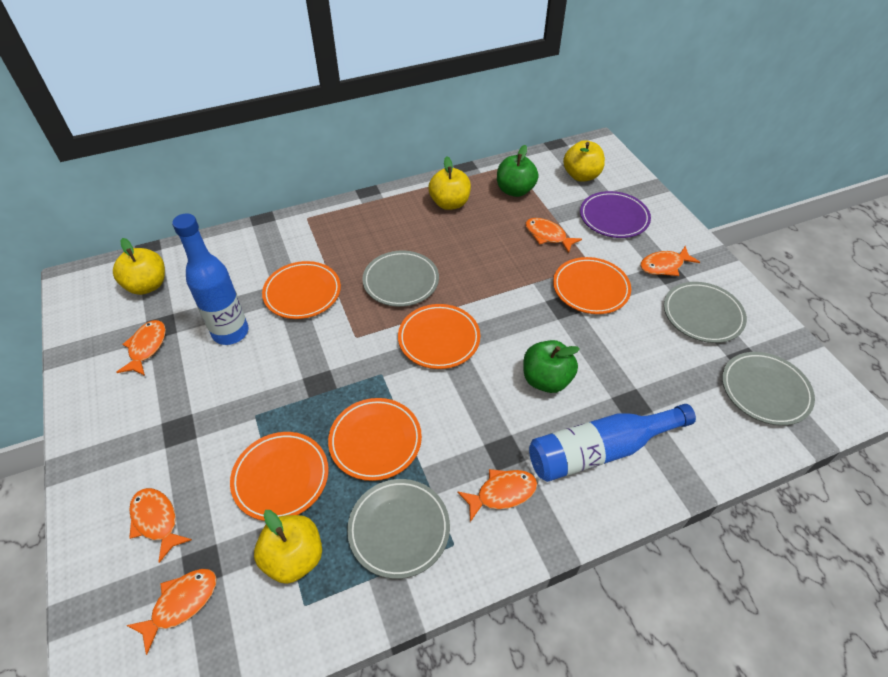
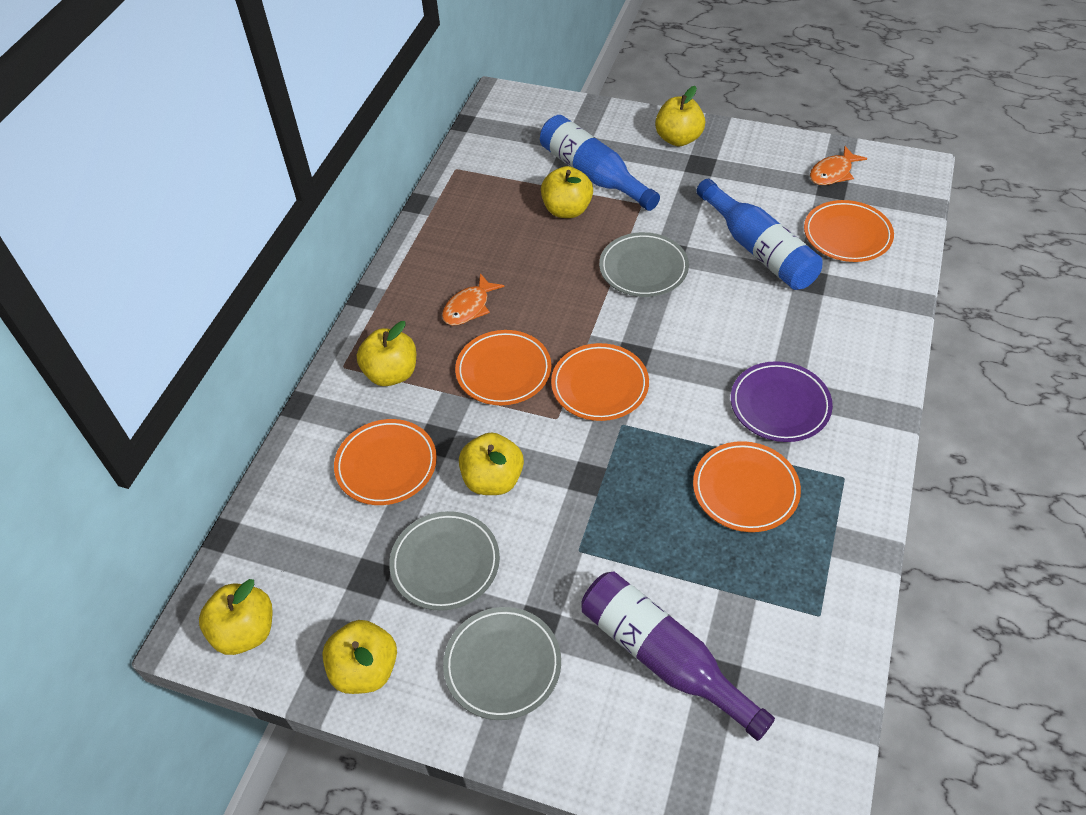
green apple: [497,145,539,197] [523,340,580,393] = 2 -> none = 0
grey plate: [347,479,450,579] [362,251,439,307] [664,282,747,343] [722,352,815,426] = 4 -> [389,511,500,611] [443,607,561,720] [599,232,689,297] = 3
orange fish: [116,320,166,376] [126,569,217,655] [129,488,192,563] [457,469,537,522] [525,218,582,253] [640,246,700,276] = 6 -> [442,273,504,326] [810,146,867,185] = 2
purple bottle: none = 0 -> [581,572,775,741] = 1
yellow apple: [113,238,165,295] [254,510,322,584] [428,157,471,210] [563,140,605,182] = 4 -> [199,579,273,655] [322,620,397,694] [357,321,416,386] [459,432,524,495] [541,166,593,218] [655,86,705,146] = 6

